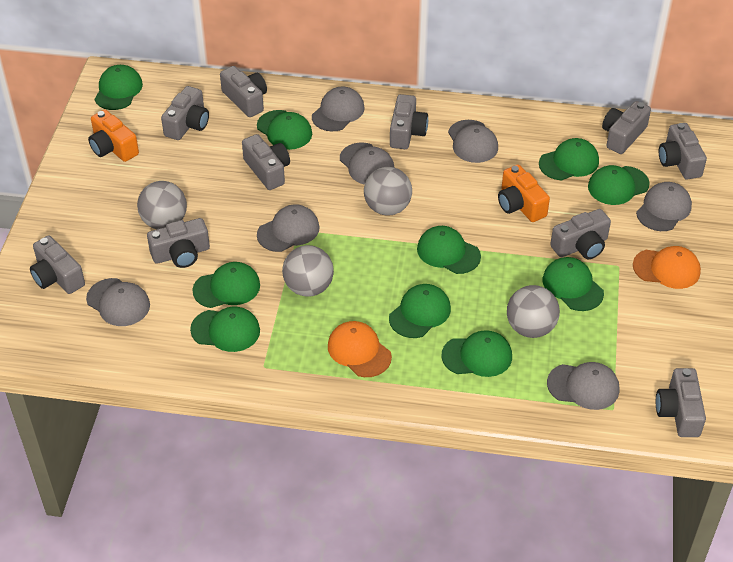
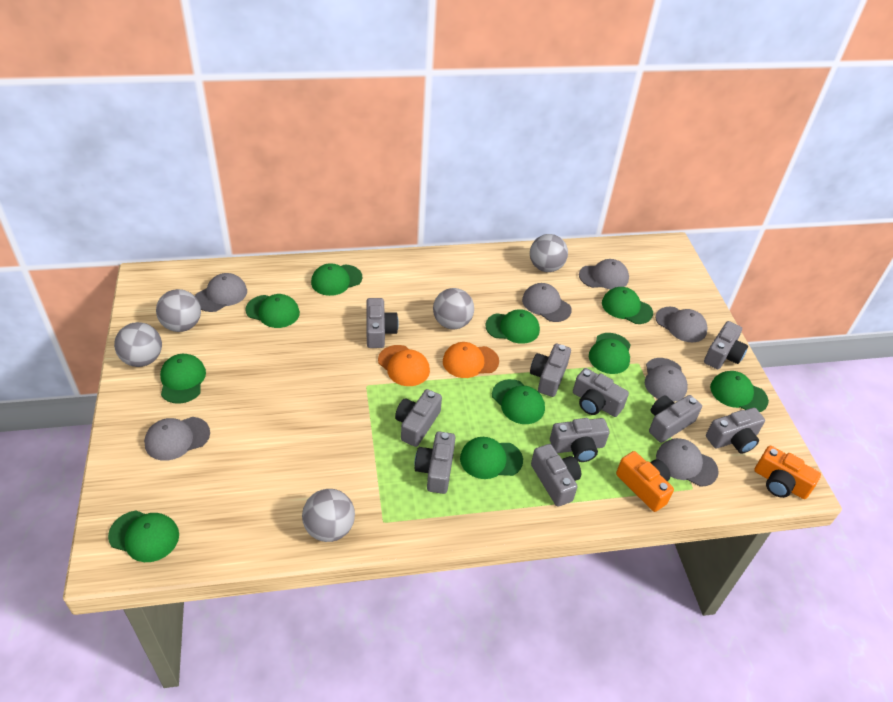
grey ball: [137,181,187,229] [282,245,334,297] [364,167,412,216] [507,285,560,338] = 4 -> [114,322,162,367] [156,289,201,332] [302,489,355,542] [433,288,474,329] [530,234,568,272] = 5

